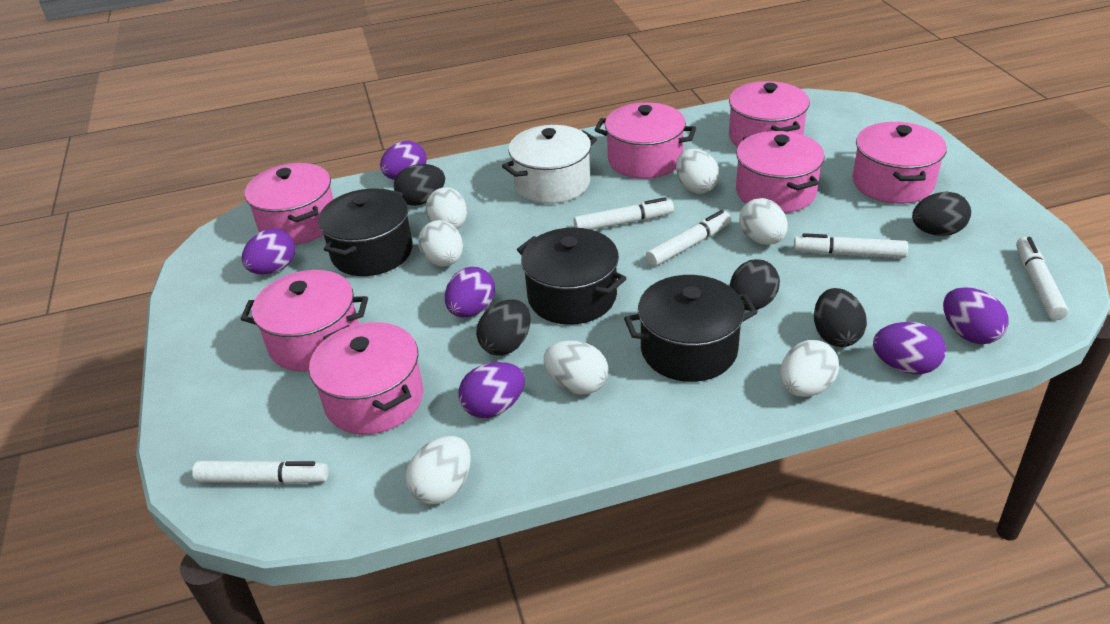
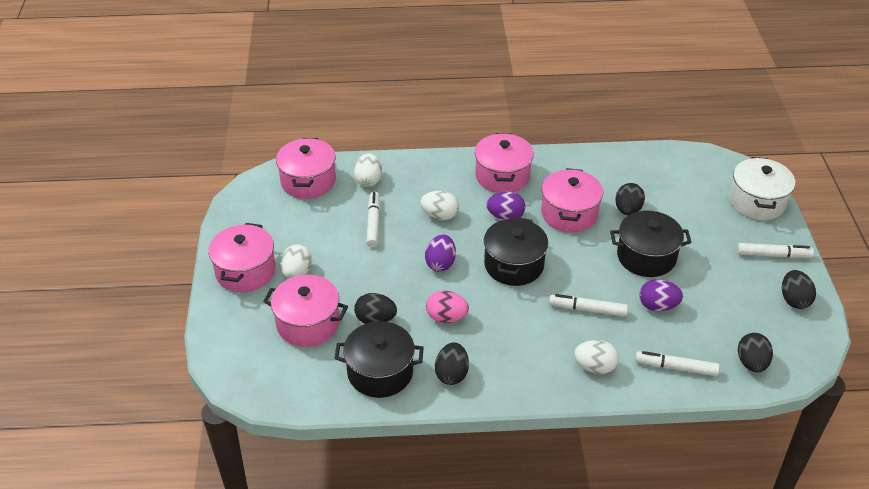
pink egg: none = 0 -> [426,290,469,323] = 1
pink pot: [241,270,368,372] [245,163,334,245] [309,322,423,434] [595,103,696,179] [729,81,810,147] [736,131,825,213] [852,122,947,204] = 7 -> [208,223,276,292] [263,275,348,347] [276,138,336,199] [475,133,534,193] [541,168,603,233] = 5
purple egg: [242,229,295,275] [380,141,427,180] [445,267,495,317] [459,362,525,418] [873,322,946,374] [943,287,1009,344] = 6 -> [425,235,456,272] [486,192,525,220] [639,279,683,311] = 3
white egg: [406,436,471,504] [418,220,463,267] [425,187,467,229] [544,341,608,395] [676,149,719,194] [739,198,788,245] [780,340,839,397] = 7 -> [280,244,312,279] [354,153,382,187] [420,191,459,220] [574,340,619,374] = 4
white marker: [192,460,329,485] [574,197,674,230] [646,210,731,266] [794,233,908,258] [1016,237,1069,320] = 5 -> [366,191,380,247] [549,294,628,317] [635,351,719,376] [737,243,814,258] = 4

